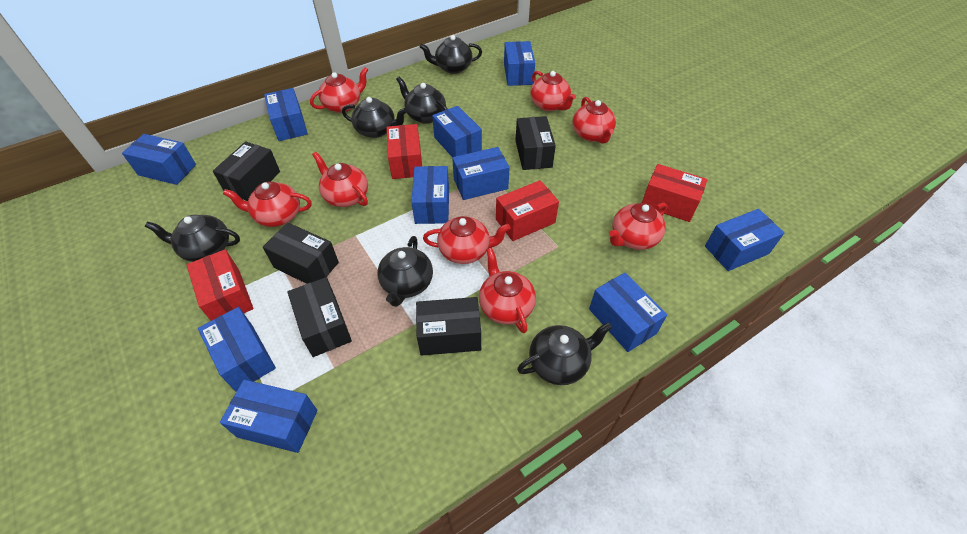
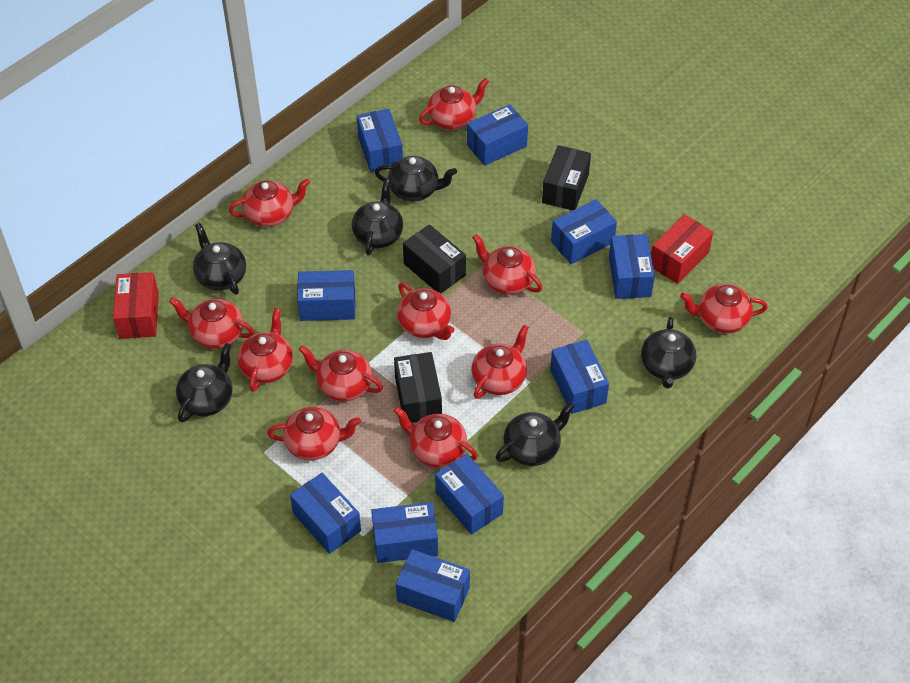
black box: [213,141,280,201] [263,222,339,284] [287,277,352,357] [416,297,481,356] [515,116,556,170] = 5 -> [394,352,442,423] [403,224,466,293] [542,145,591,210] = 3
red box: [187,249,254,321] [386,124,422,179] [496,180,559,241] [642,164,707,222] = 4 -> [113,272,159,338] [651,214,713,284] = 2
red teapot: [223,181,312,227] [310,67,368,113] [312,152,368,207] [423,216,510,264] [479,248,536,333] [530,71,576,111] [572,97,616,144] [609,203,667,250] = 8 -> [169,297,254,349] [229,178,310,227] [238,308,293,392] [267,407,361,460] [299,345,383,402] [394,406,478,468] [397,282,455,340] [419,78,489,130] [471,325,529,399] [472,234,542,295] [680,284,768,333] = 11

